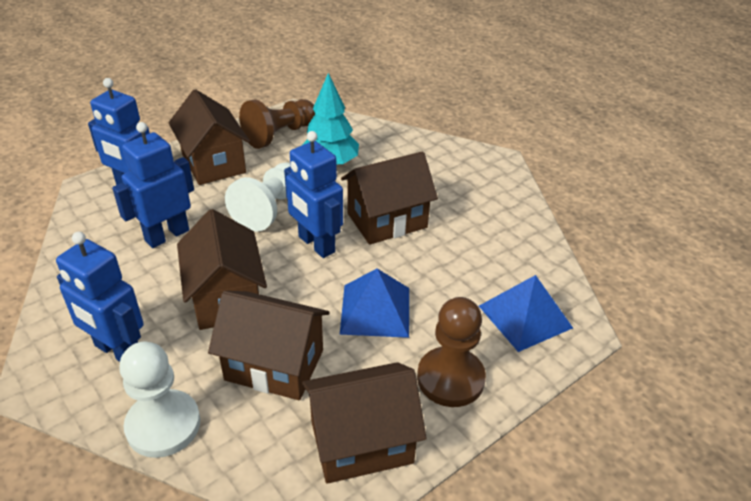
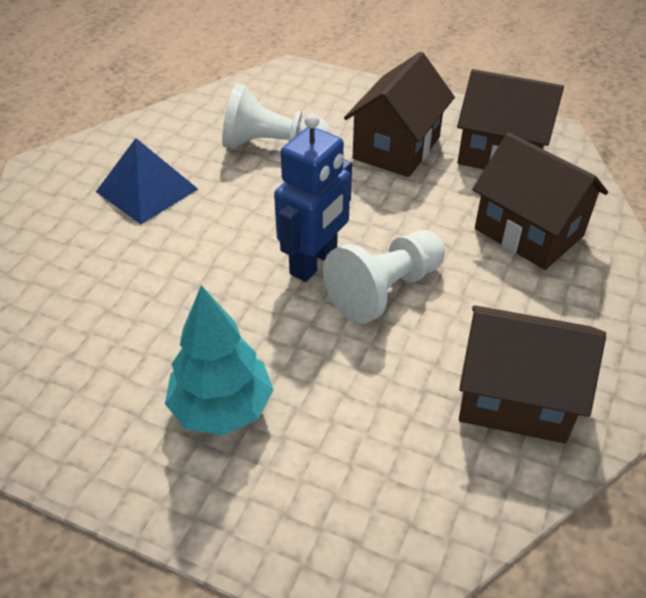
blue pyramid: [340,269,409,338] [479,275,573,352] = 2 -> [96,138,198,224] = 1
blue robot: [56,232,144,362] [88,78,149,185] [112,122,194,248] [284,131,343,258] = 4 -> [274,113,352,282] = 1
brown house: [169,89,250,185] [177,209,267,330] [208,291,329,400] [302,362,427,484] [341,152,438,245] = 5 -> [344,52,455,177] [457,69,564,169] [459,305,606,443] [472,133,608,270] = 4
brown pawn: [239,99,315,149] [417,297,486,407] = 2 -> none = 0

